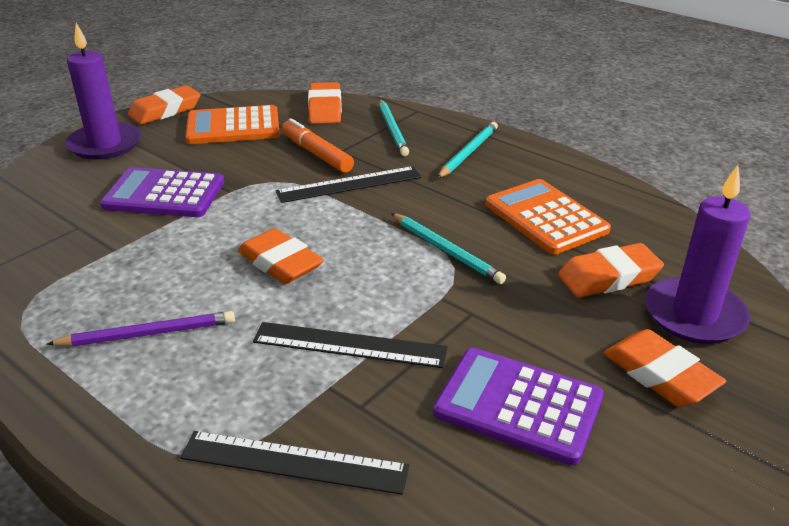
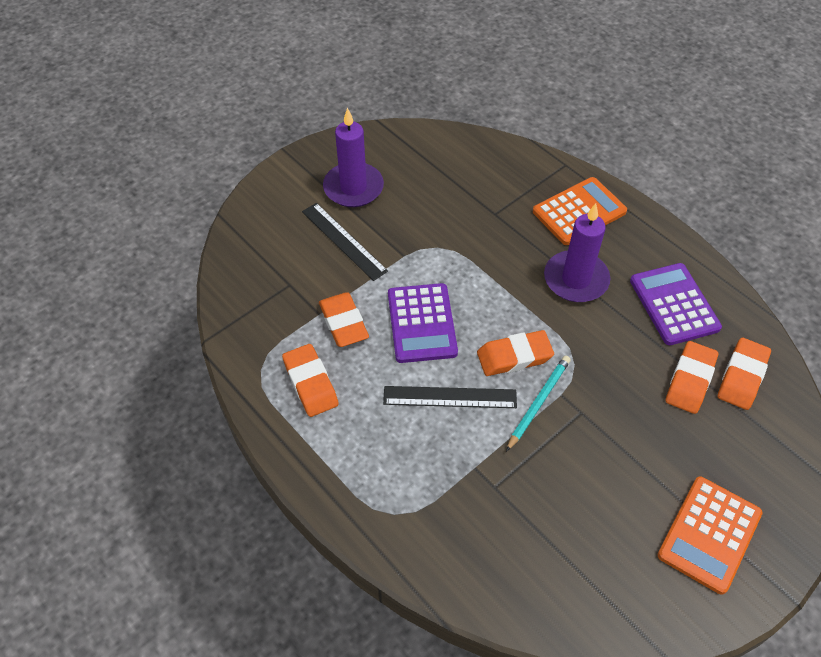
black ruler: [180,431,409,495] [253,322,447,368] [276,166,421,203] = 3 -> [302,203,388,281] [383,386,517,408] = 2
orange marker: [282,118,354,173] = 1 -> none = 0
purple pencil: [47,311,235,346] = 1 -> none = 0
turquoise pencil: [379,99,409,156] [391,213,506,284] [437,122,498,179] = 3 -> [506,356,571,452] = 1

